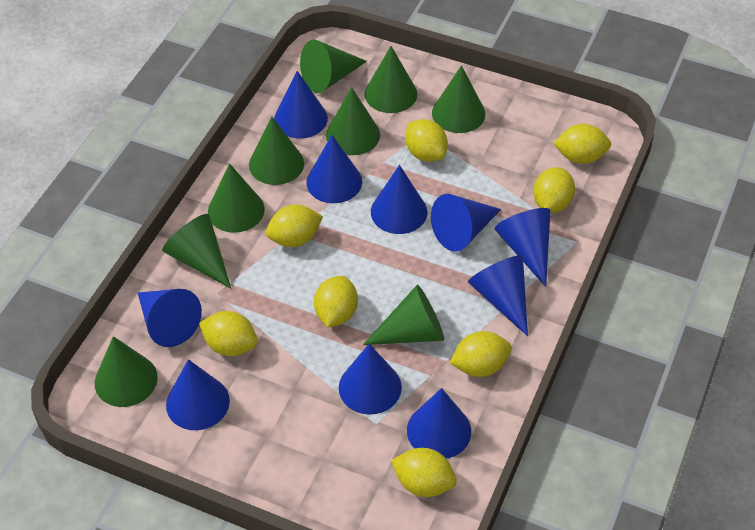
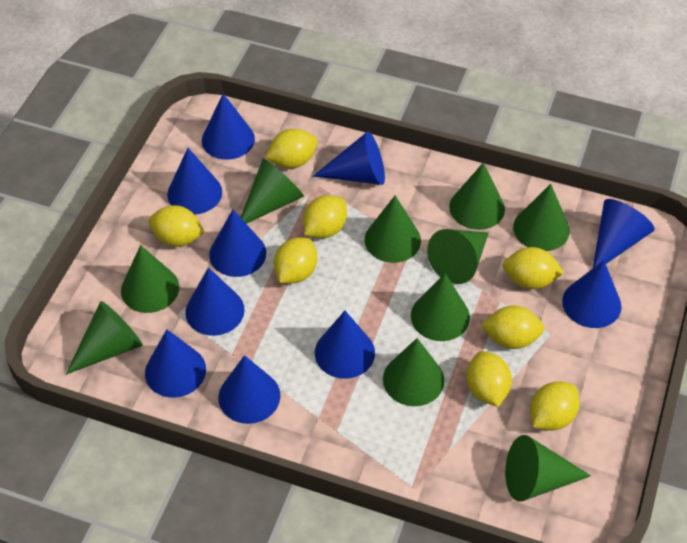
green cone: [95,336,158,407] [162,214,231,289] [208,163,265,233] [249,117,304,185] [300,40,367,93] [326,87,380,155] [363,285,444,345] [365,46,417,113] [432,65,485,133] = 9 -> [66,301,143,374] [121,245,179,313] [241,158,304,224] [365,196,421,263] [383,338,444,406] [411,274,470,341] [427,229,489,284] [449,162,505,230] [505,435,591,502] [513,184,570,251] = 10

